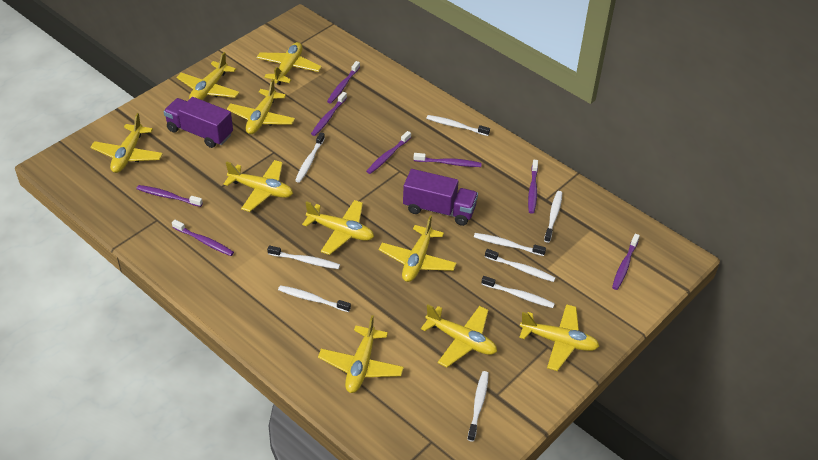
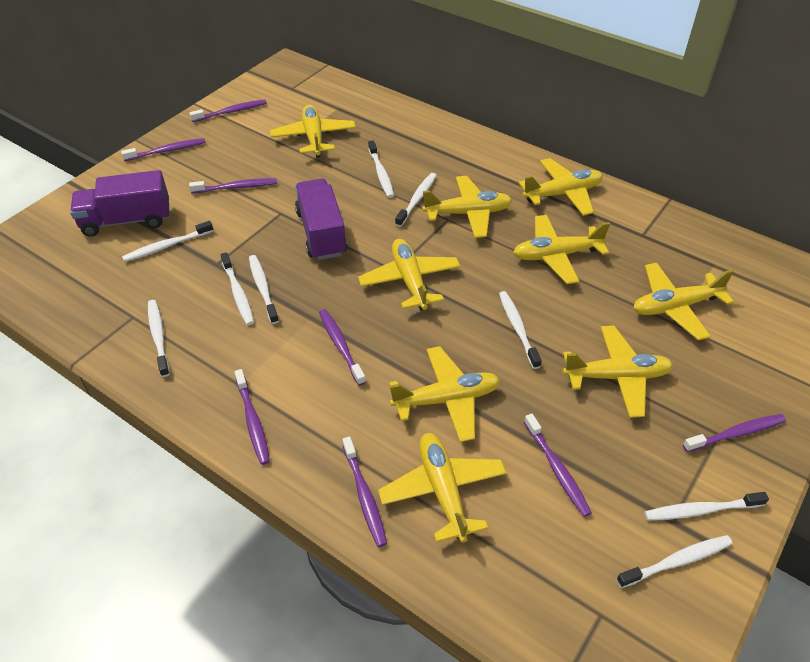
yellow plane: [90,113,163,173] [176,52,240,100] [223,160,293,212] [227,79,295,134] [256,42,322,85] [302,200,374,255] [318,315,404,393] [379,215,457,282] [421,304,497,367] [519,304,599,371] = 10 -> [270,105,356,158] [358,239,461,311] [378,433,507,543] [389,346,500,442] [422,176,513,238] [513,215,610,284] [519,158,603,216] [563,326,673,418] [633,263,734,340] = 9

